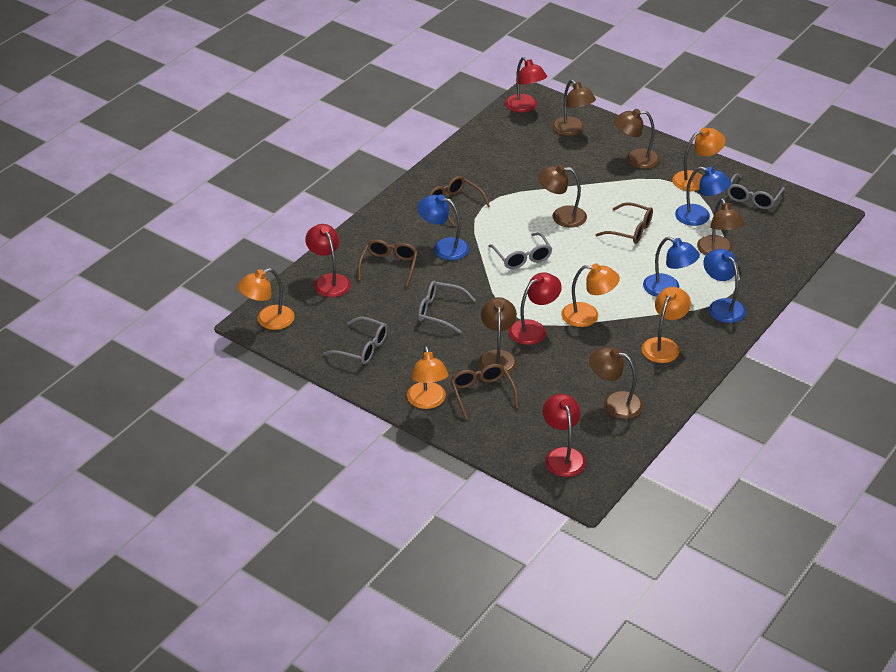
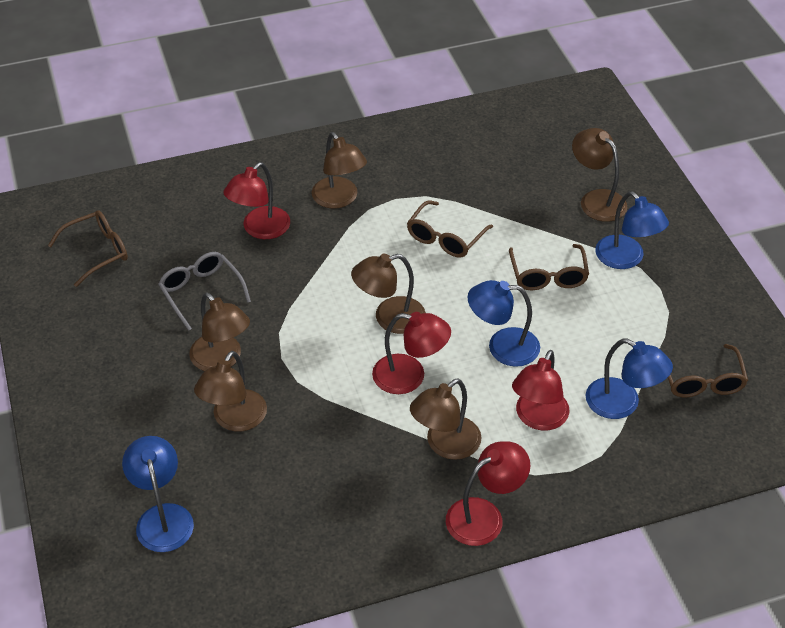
grey glasses: [323,317,388,364] [418,281,476,333] [489,232,552,269] [727,174,785,209] = 4 -> [158,252,251,331] = 1
orange lamp: [237,268,295,330] [407,346,449,409] [561,263,620,327] [642,287,691,363] [672,128,725,191] = 5 -> none = 0

